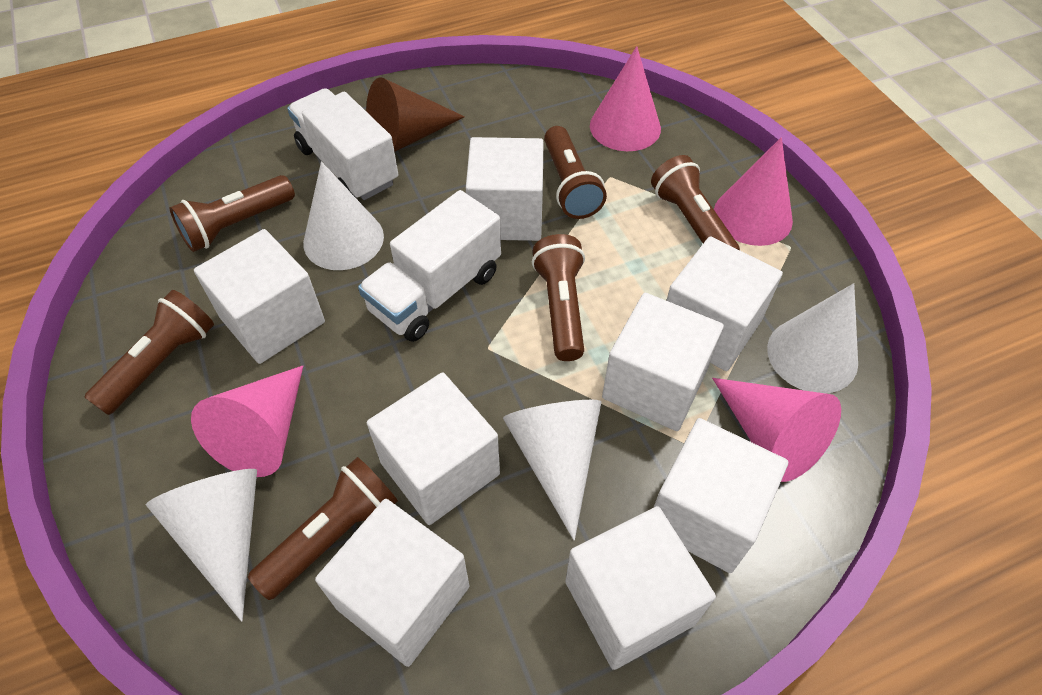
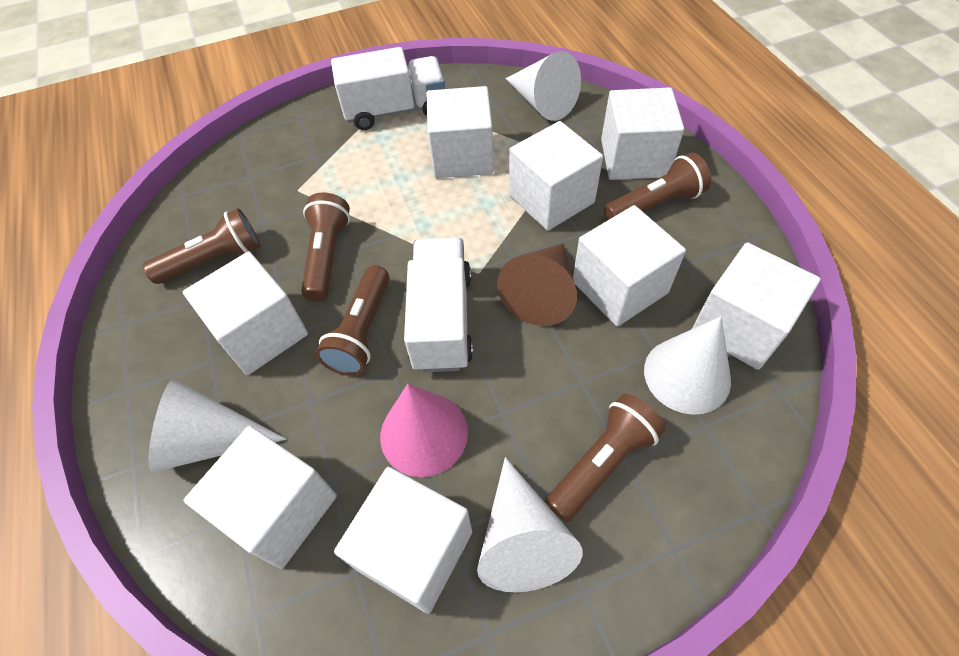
brown flashlight: [84,290,214,415] [170,175,295,252] [248,457,398,600] [532,234,585,361] [544,126,607,219] [651,155,740,250] = 6 -> [143,208,260,284] [301,192,350,301] [316,265,390,376] [545,394,666,522] [604,152,711,220] = 5
pink cone: [191,366,303,477] [590,46,661,151] [712,378,841,482] [714,137,793,246] = 4 -> [380,384,468,477] = 1

